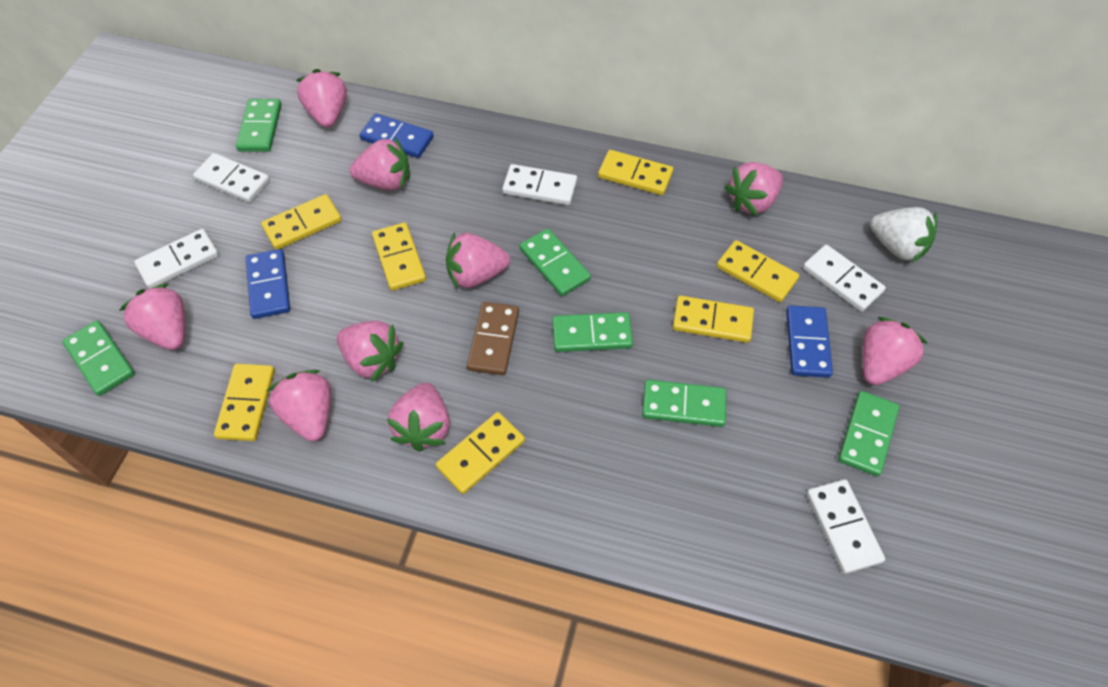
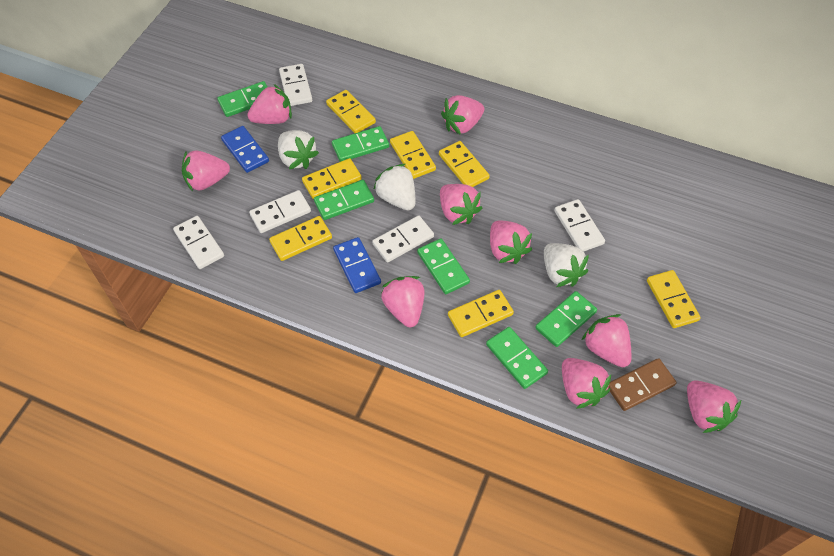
blue domino: [246,249,290,319] [360,113,434,158] [786,305,833,378] = 3 -> [221,126,269,173] [333,237,381,293] = 2
white strawberry: [870,207,937,262] = 1 -> [278,130,319,169] [373,164,415,210] [544,243,589,287] = 3

